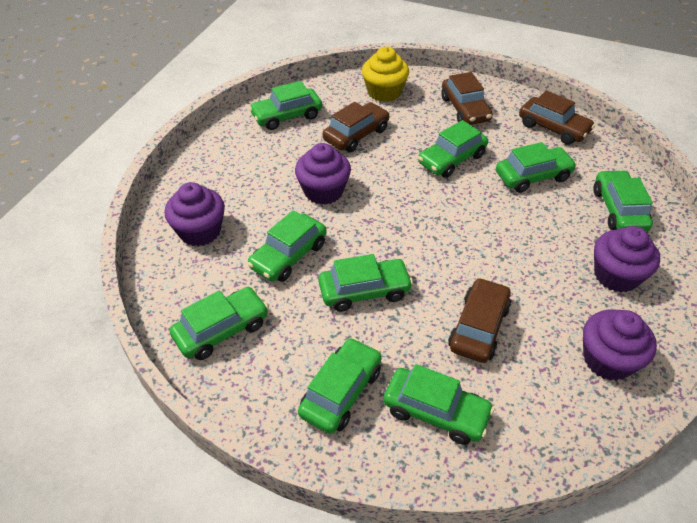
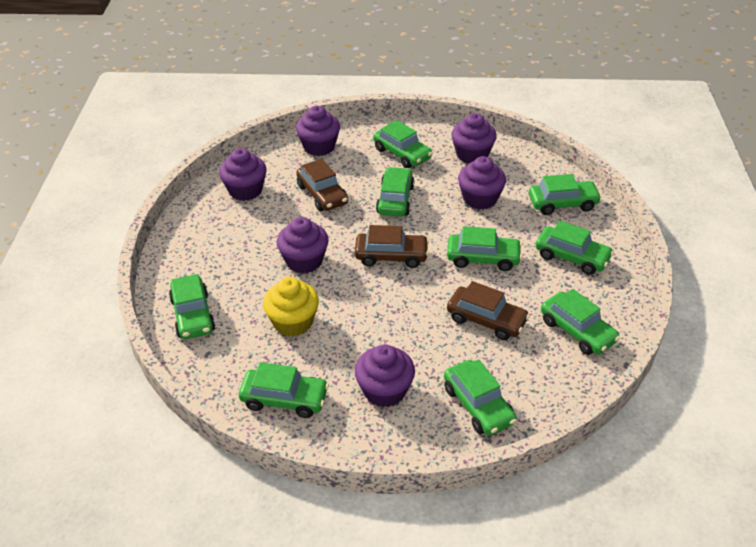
brown car: [323,102,390,152] [441,72,493,125] [448,277,511,363] [519,91,595,145] = 4 -> [296,159,348,211] [355,225,429,268] [447,281,530,340] = 3
purple cupcake: [164,182,225,246] [295,143,351,205] [583,310,657,381] [594,226,660,293] = 4 -> [219,148,267,201] [277,217,329,273] [296,106,340,156] [355,344,415,407] [451,113,497,163] [458,156,506,210] = 6

